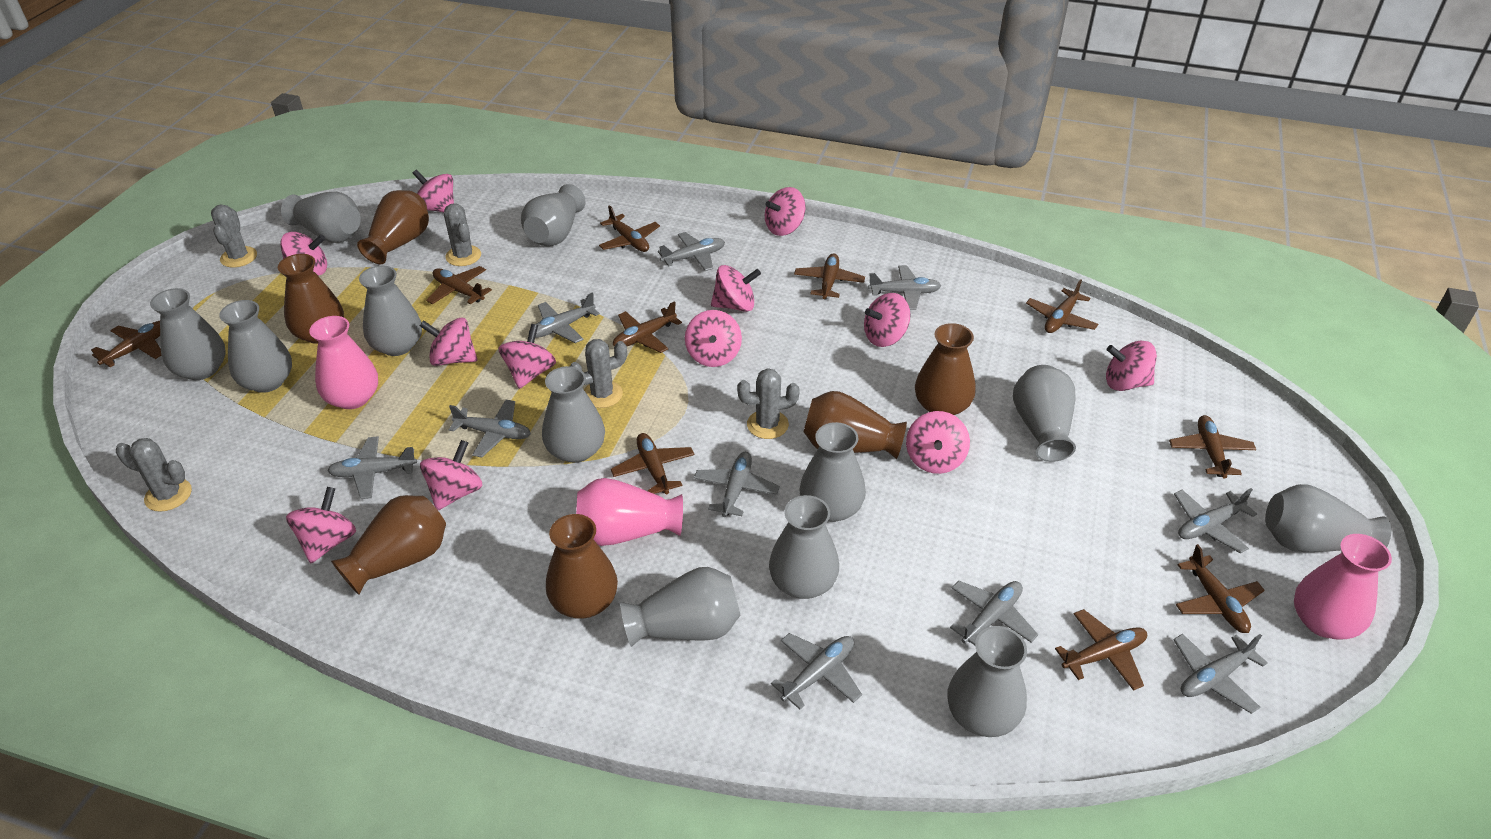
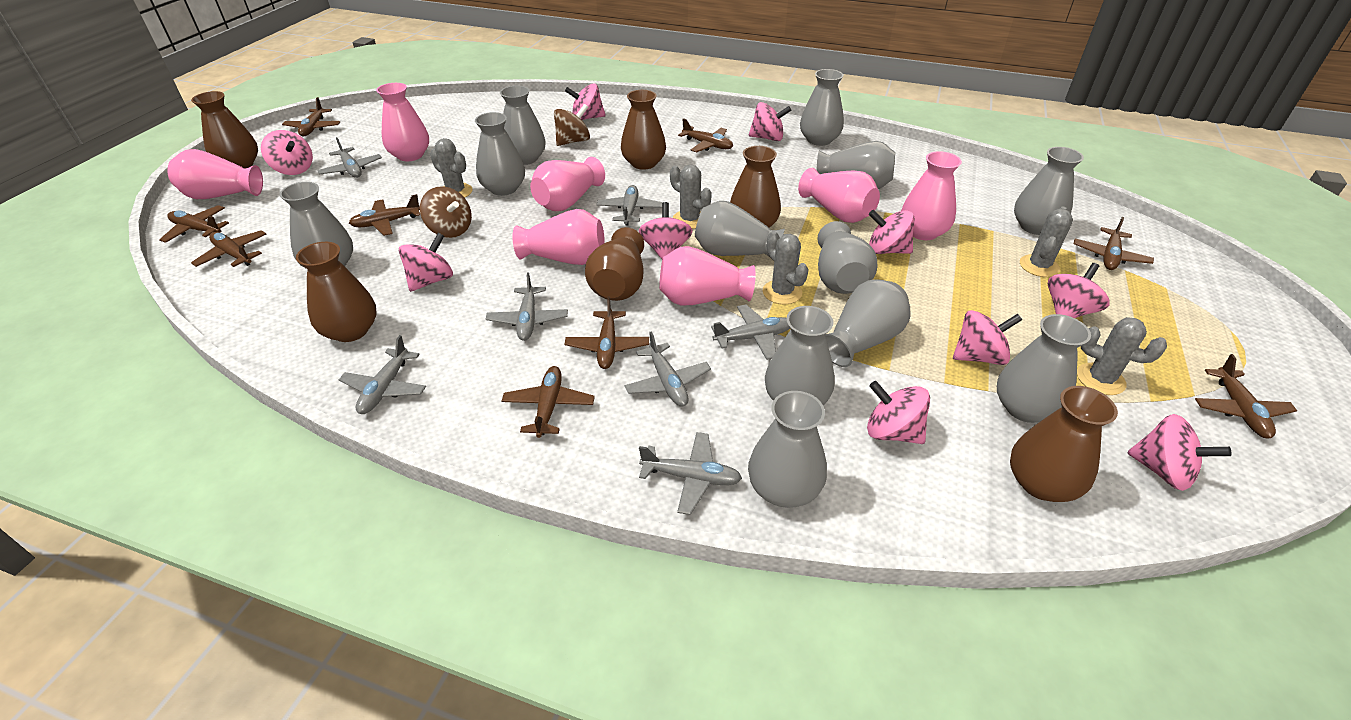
brown plane: [91,321,162,367] [426,266,492,304] [599,205,660,252] [611,433,694,494] [613,301,682,353] [794,253,865,300] [1026,279,1098,333] [1055,609,1147,691] [1169,415,1256,479] [1176,544,1265,633] = 10 -> [159,205,229,243] [191,230,266,267] [282,97,340,136] [349,194,420,236] [502,366,595,438] [565,296,649,369] [678,118,733,152] [1073,217,1154,270] [1195,354,1297,438] = 9
brown spinning top: none = 0 -> [420,186,472,238] [554,104,590,146] = 2
grey plane: [327,436,417,499] [449,400,531,458] [529,292,600,343] [658,232,725,271] [694,452,780,517] [771,633,862,709] [868,265,941,310] [950,581,1038,645] [1174,488,1257,554] [1174,634,1267,714] = 10 -> [317,137,382,178] [339,335,426,414] [486,273,568,341] [596,185,663,225] [624,332,711,407] [639,432,742,515] [711,305,790,360] = 7
pink spinning top: [280,232,327,276] [286,487,356,563] [412,169,454,212] [420,317,477,366] [420,440,482,510] [499,324,556,389] [685,310,742,367] [711,265,761,312] [765,187,806,236] [864,293,911,347] [906,411,970,474] [1106,340,1157,391] = 12 -> [261,130,313,175] [399,233,453,292] [565,83,606,120] [639,202,693,259] [749,102,791,141] [867,381,930,444] [869,210,914,254] [953,310,1022,365] [1048,263,1109,318] [1127,414,1232,491] = 10
pink vase: [309,316,378,409] [576,478,683,546] [1294,534,1392,639] = 3 -> [167,149,263,199] [376,83,429,161] [512,209,605,265] [530,157,605,211] [659,246,756,306] [798,168,880,223] [901,151,962,240] = 7

